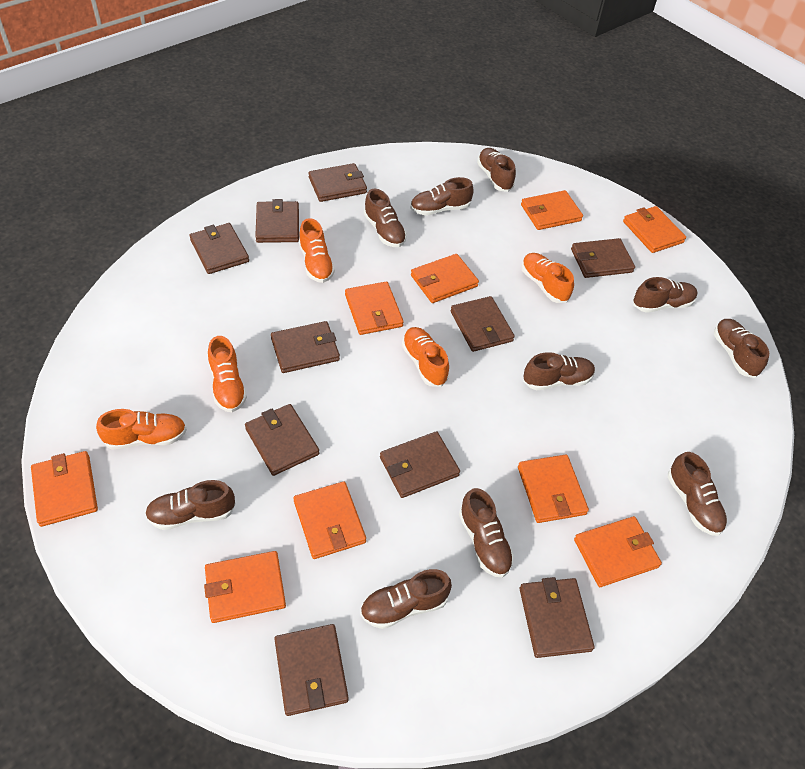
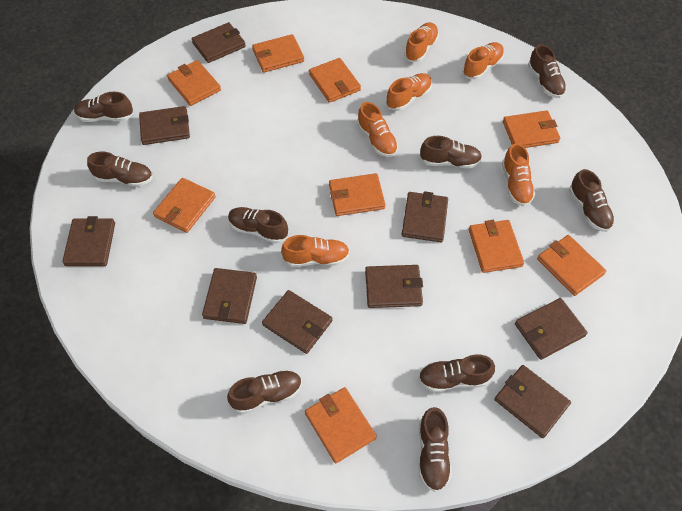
brown shoe: [145,480,235,530] [360,569,452,629] [364,188,407,247] [410,177,474,216] [459,488,514,578] [477,148,516,192] [523,352,595,390] [633,277,697,313] [668,452,727,536] [714,319,769,378] = 10 -> [74,92,133,122] [87,152,153,187] [227,370,302,414] [228,207,288,244] [418,355,495,392] [419,407,452,492] [420,136,482,169] [528,44,567,98] [569,169,614,232] = 9
brown wallet: [189,223,249,274] [245,404,319,476] [255,199,299,243] [271,321,340,373] [274,624,349,716] [308,163,367,202] [380,431,460,498] [450,296,515,352] [520,577,595,658] [571,238,635,278] = 10 -> [62,216,115,266] [139,106,190,145] [191,22,246,63] [202,268,257,324] [262,290,332,354] [365,265,423,308] [402,191,448,242] [494,365,571,438] [515,298,588,360] = 9
orange shoe: [96,409,187,450] [208,336,247,412] [299,218,335,283] [402,327,449,387] [522,253,574,303] = 5 -> [281,235,350,267] [357,102,398,157] [386,73,432,111] [404,22,439,62] [463,42,504,80] [502,143,535,207] = 6

